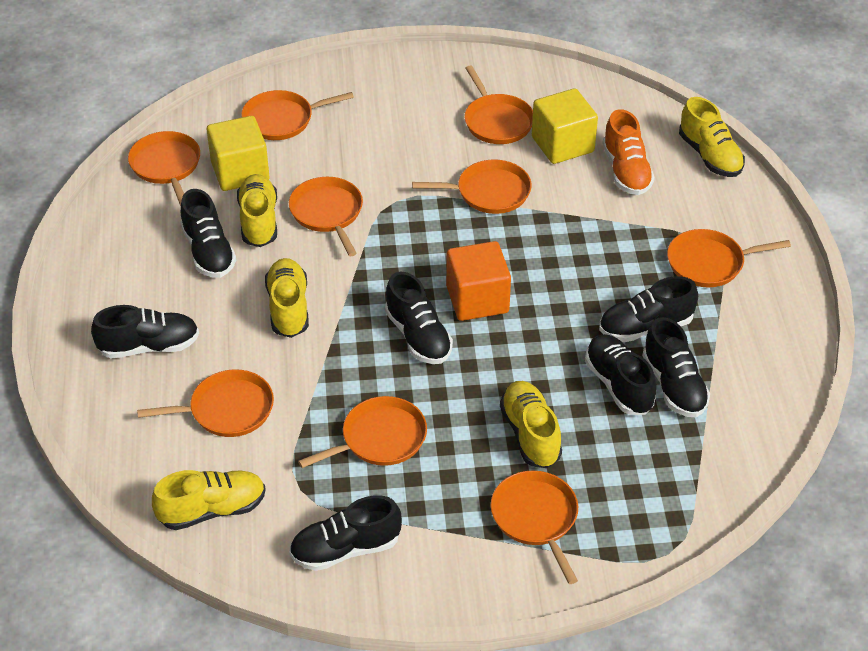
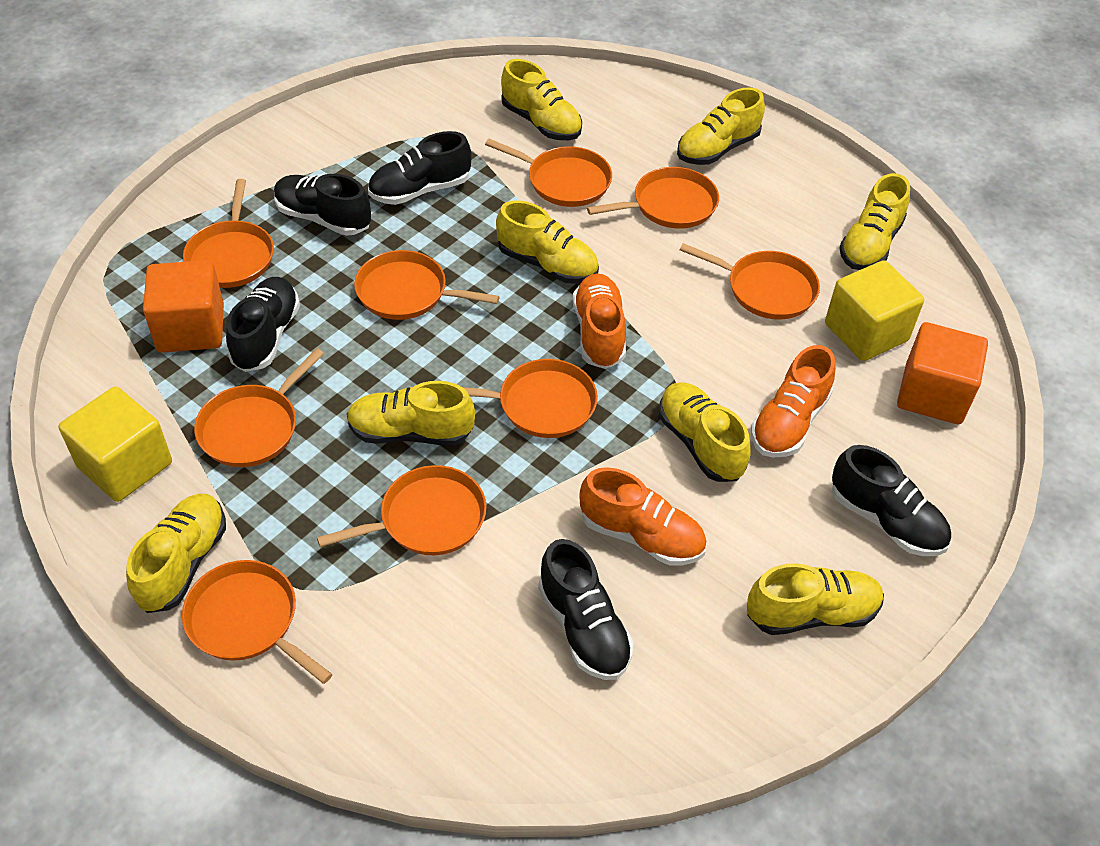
black shoe: [91,305,199,358] [181,189,236,278] [289,495,402,571] [385,271,453,364] [585,334,656,415] [599,276,698,342] [643,317,710,417] = 7 -> [226,277,300,372] [274,174,371,236] [368,131,472,205] [538,539,634,680] [832,445,951,556] = 5
orange cube: [446,241,511,321] = 1 -> [143,260,224,353] [897,322,988,424] = 2
orange shoe: [603,109,655,195] = 1 -> [573,273,626,369] [579,467,706,566] [751,345,836,458] = 3
yellow shoe: [152,470,265,530] [237,174,277,247] [265,258,309,338] [500,381,562,468] [679,97,745,177] = 5 -> [126,494,226,613] [347,381,475,446] [496,200,599,284] [501,59,582,140] [659,382,751,482] [677,88,765,165] [747,563,884,635] [839,173,910,270] = 8

